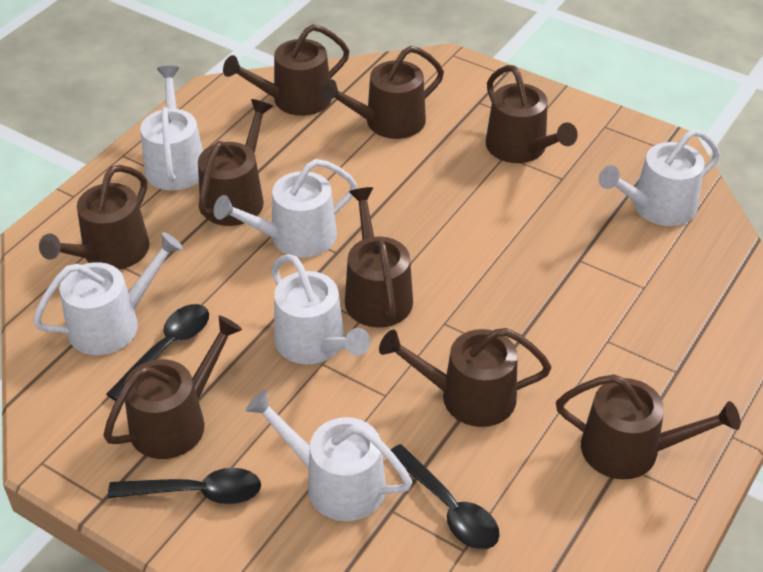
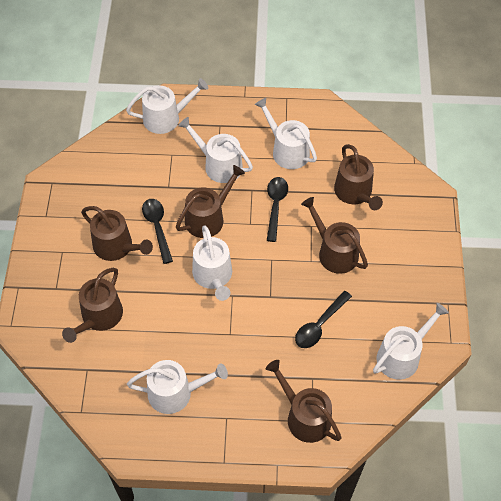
brown watering can: [39,165,150,270] [103,315,242,459] [198,99,273,226] [223,24,350,116] [320,46,444,139] [345,187,413,328] [379,328,551,427] [486,65,578,163] [556,374,740,479] = 9 -> [62,268,123,343] [81,206,153,261] [176,165,245,238] [266,360,342,443] [301,197,368,274] [334,144,383,210] = 6

